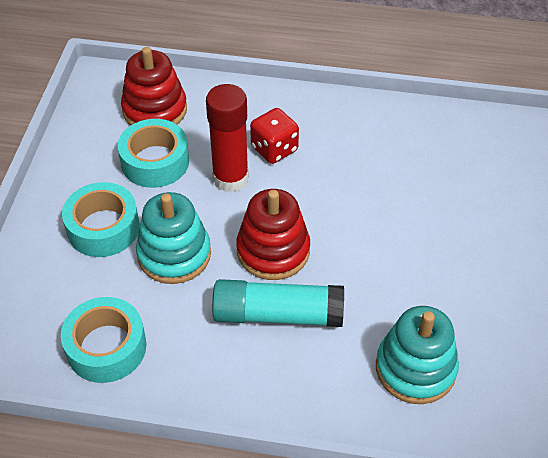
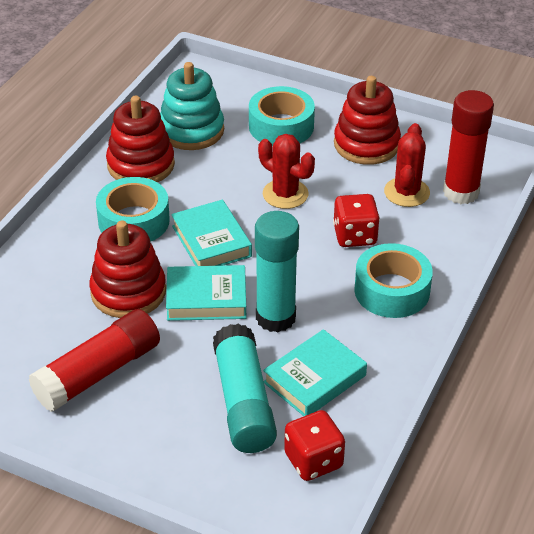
red cactus: none = 0 -> [258,134,315,209] [384,123,430,207] = 2
red dice: [250,108,299,164] = 1 -> [284,410,345,481] [333,194,380,247] = 2
red glue stick: [206,84,249,192] = 1 -> [29,309,160,412] [443,90,494,204] = 2
red stacking toy: [121,47,187,126] [236,189,310,280] = 2 -> [90,221,166,318] [106,96,175,182] [334,76,401,165] = 3
turquoise book: none = 0 -> [166,265,247,321] [171,200,252,266] [263,329,367,416] = 3
turquoise glue stick: [212,279,344,327] = 1 -> [213,324,277,453] [255,211,299,332] = 2
turquoise stacking toy: [136,192,211,284] [376,306,459,404] = 2 -> [160,62,224,150] = 1

